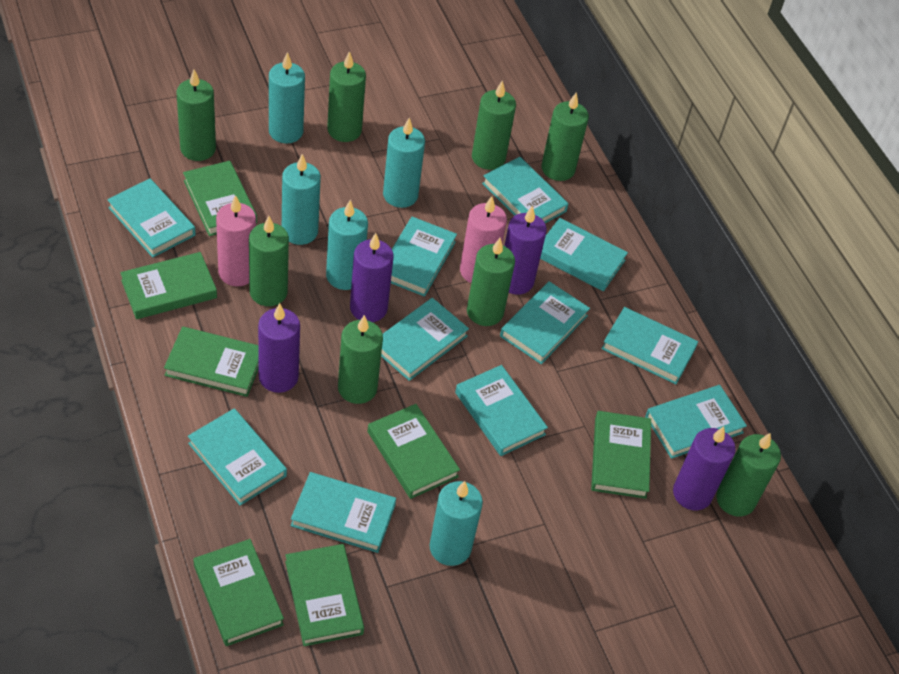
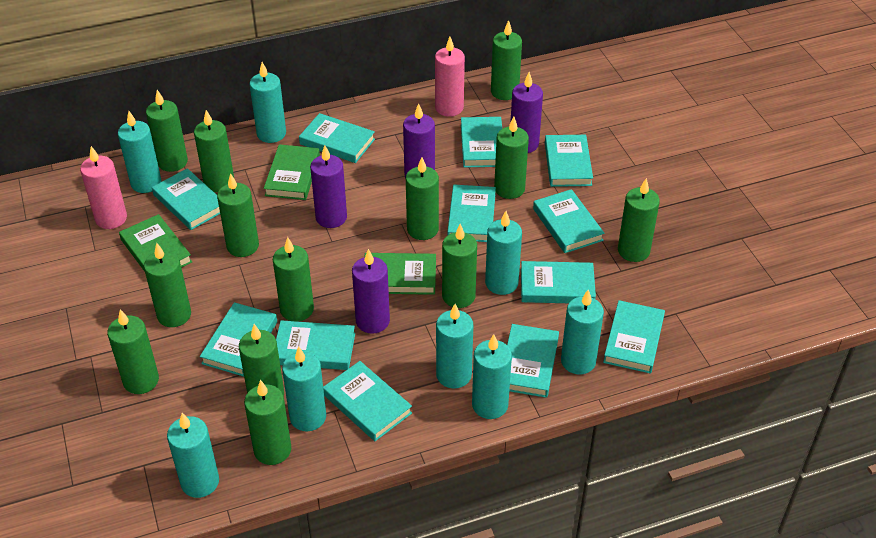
green book: [120,252,217,319] [164,326,259,397] [183,161,257,236] [193,539,284,646] [285,544,364,646] [367,404,460,499] [591,411,651,499] = 7 -> [119,214,192,272] [264,144,320,200] [365,253,436,295] = 3
green candle: [177,70,216,161] [249,216,289,306] [327,51,366,142] [338,315,383,404] [467,238,515,326] [472,80,516,170] [541,93,589,181] [716,433,781,516] = 8 -> [107,309,159,394] [144,243,191,327] [146,90,188,172] [194,110,234,192] [217,173,259,257] [239,324,284,396] [244,380,291,465] [273,237,314,322] [406,157,439,240] [442,224,477,308] [491,20,522,100] [494,117,529,199] [618,178,660,262] = 13
turquoise book: [107,179,196,258] [188,408,287,506] [291,472,396,553] [381,298,469,381] [391,217,457,297] [455,365,548,456] [482,157,569,223] [500,281,590,364] [540,218,628,291] [602,307,698,384] [645,385,747,459] = 11 -> [152,168,220,230] [200,302,277,377] [276,320,355,370] [299,113,375,163] [323,361,412,441] [447,185,496,242] [461,117,502,168] [507,324,559,398] [521,261,596,303] [533,189,604,253] [545,135,593,187] [603,300,665,374] = 12
turquoise candle: [269,52,305,143] [282,154,321,245] [326,200,368,290] [383,118,425,208] [429,481,483,566] = 5 -> [118,111,161,193] [167,413,219,498] [249,62,286,143] [282,346,326,431] [436,304,473,389] [472,334,512,419] [485,211,522,295] [561,290,604,374] = 8

